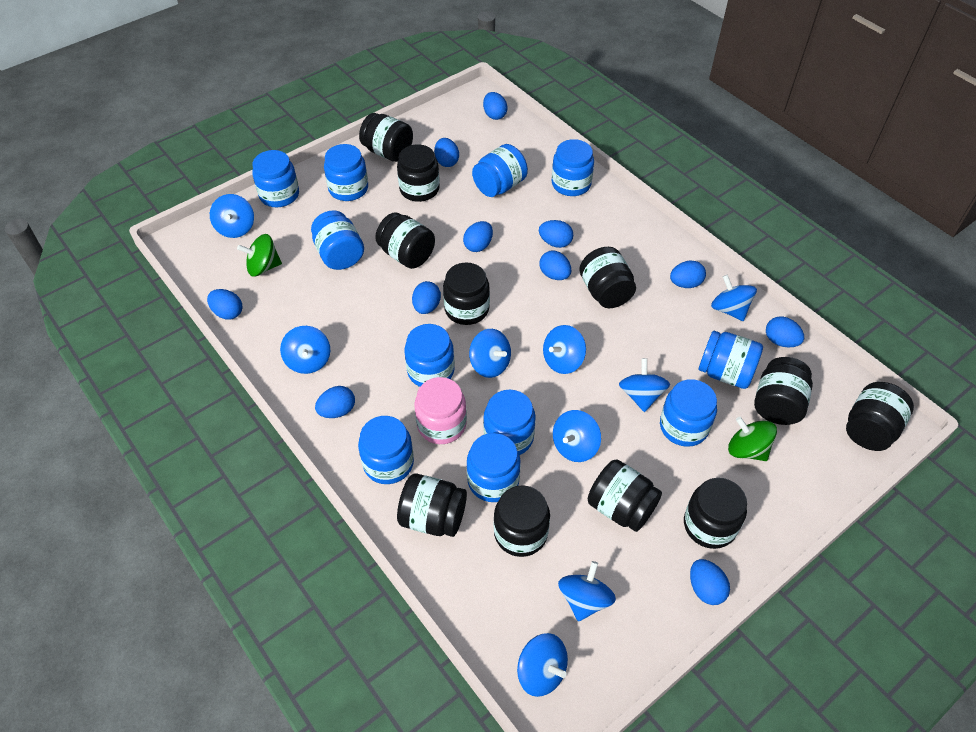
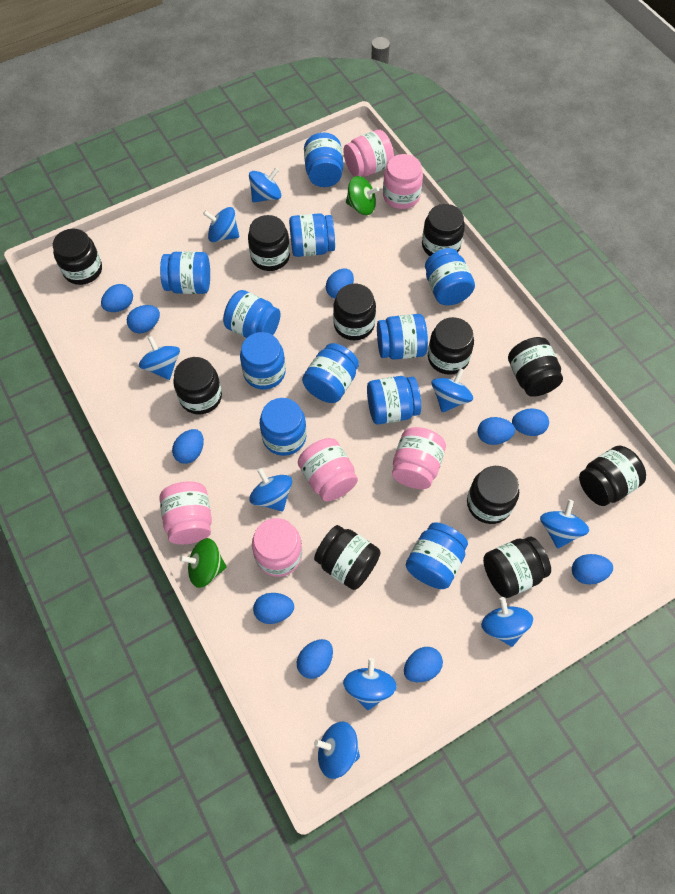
blue egg: [207,289,242,320] [315,386,355,418] [412,281,441,314] [434,138,459,167] [463,221,493,252] [483,92,508,120] [539,220,573,248] [539,251,571,280] [670,260,706,288] [690,559,730,605] [766,317,804,347] = 11 -> [101,284,133,312] [127,305,160,334] [172,429,204,464] [253,593,294,624] [297,639,333,679] [326,268,354,299] [404,647,443,682] [477,417,515,445] [512,408,549,436] [572,554,613,585] = 10
pink jar: [414,377,467,444] = 1 -> [159,482,212,544] [252,518,302,577] [298,438,358,501] [344,130,394,177] [383,154,423,209] [392,427,446,489] = 6

